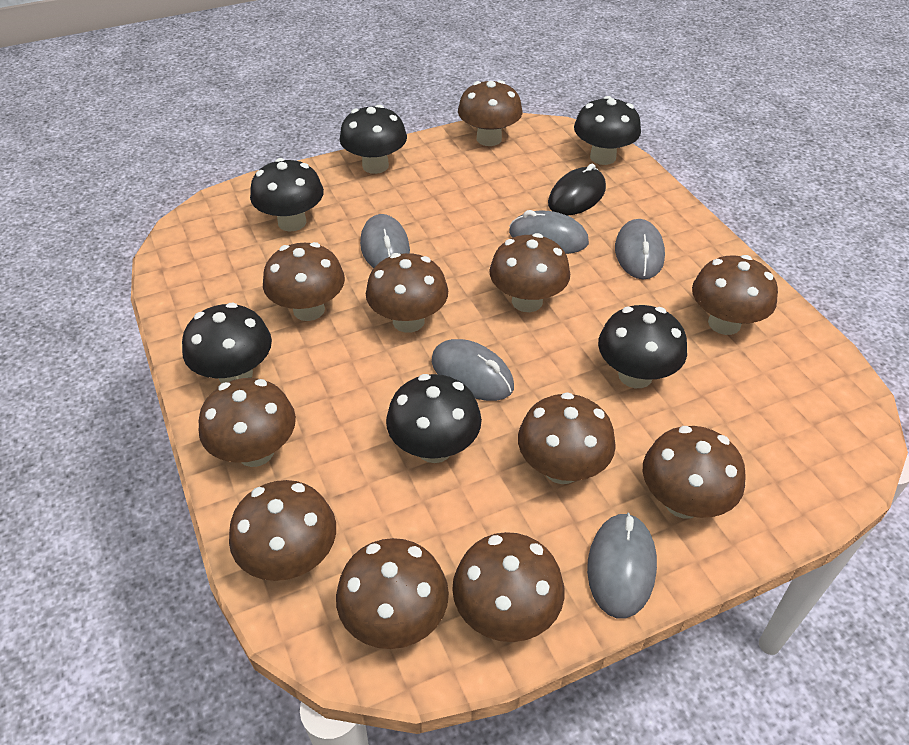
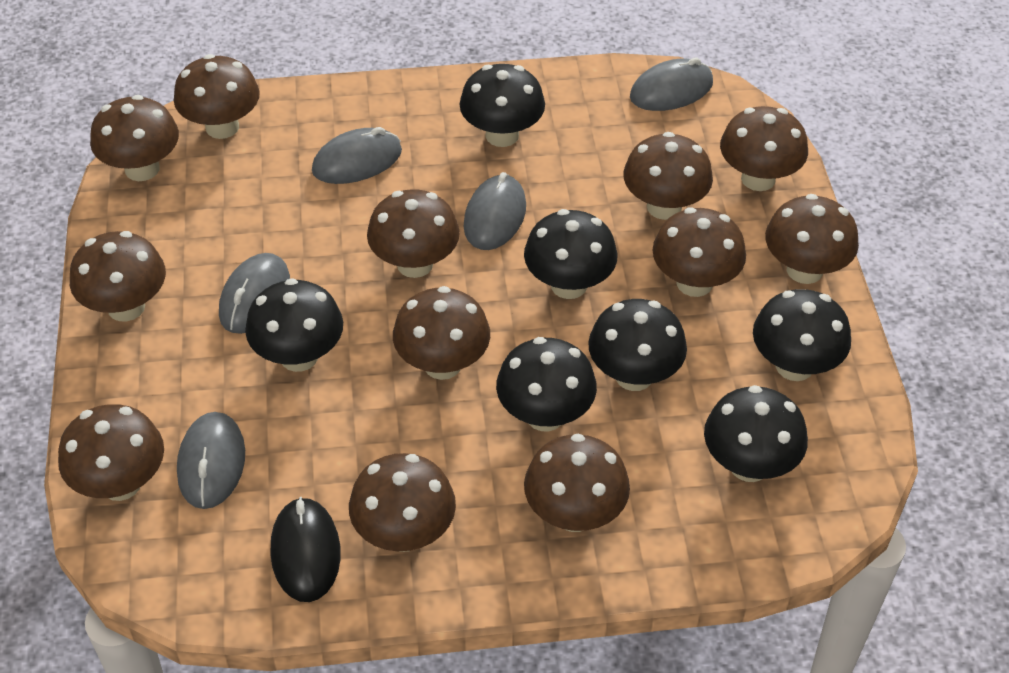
black mushroom: [182,302,272,383] [250,158,324,232] [340,105,407,174] [386,374,482,463] [574,96,641,165] [598,305,687,388] = 6 -> [245,278,343,372] [460,64,545,147] [496,337,597,432] [524,209,618,299] [588,299,687,391] [704,385,808,482] [753,289,851,381] = 7
brown mushroom: [199,378,296,467] [229,480,336,581] [263,242,345,321] [336,538,449,649] [366,253,448,333] [452,532,564,642] [458,80,522,146] [489,233,570,312] [518,392,616,484] [643,426,746,518] [692,255,778,335] = 11 -> [58,404,164,501] [70,231,166,322] [90,95,179,181] [174,54,260,139] [349,453,456,552] [367,189,460,278] [393,286,490,380] [524,434,630,532] [623,132,713,220] [653,207,746,297] [720,106,808,191] [765,194,859,284] = 12

